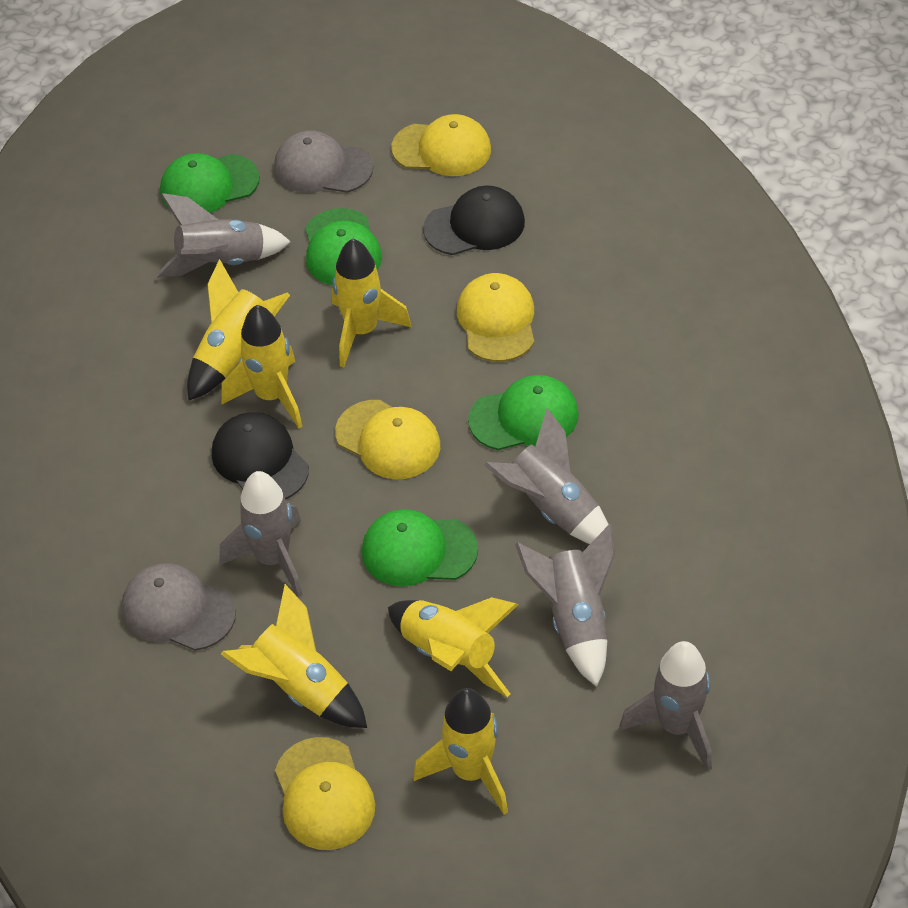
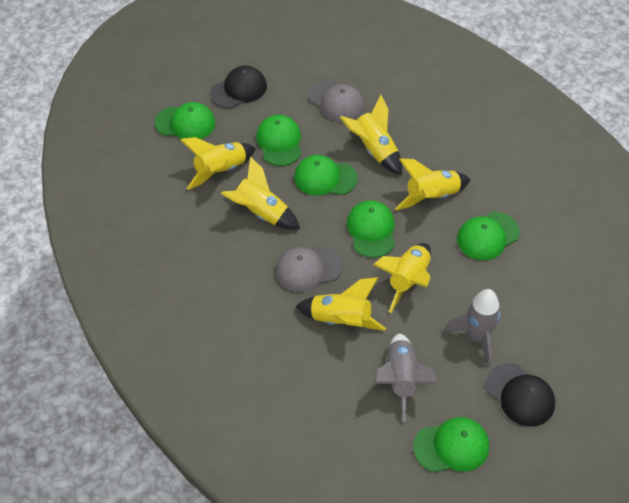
green cap: [160,153,260,213] [305,208,382,285] [362,509,478,587] [468,375,579,450] = 4 -> [155,102,215,139] [256,115,302,166] [294,155,357,196] [347,201,395,258] [413,417,489,472] [457,212,520,260] = 6
grey rocket: [156,193,291,278] [219,471,303,598] [484,408,609,544] [515,524,615,687] [619,641,712,771] = 5 -> [374,334,438,421] [445,289,501,366] = 2
yellow cap: [275,737,375,850] [335,400,440,479] [392,114,491,176] [457,273,534,362] = 4 -> none = 0

